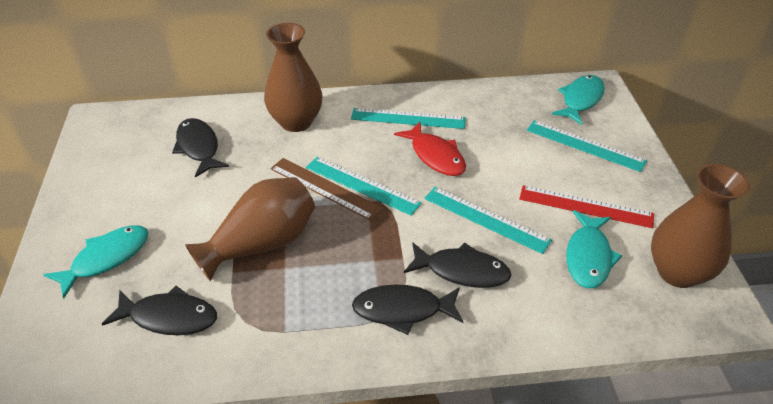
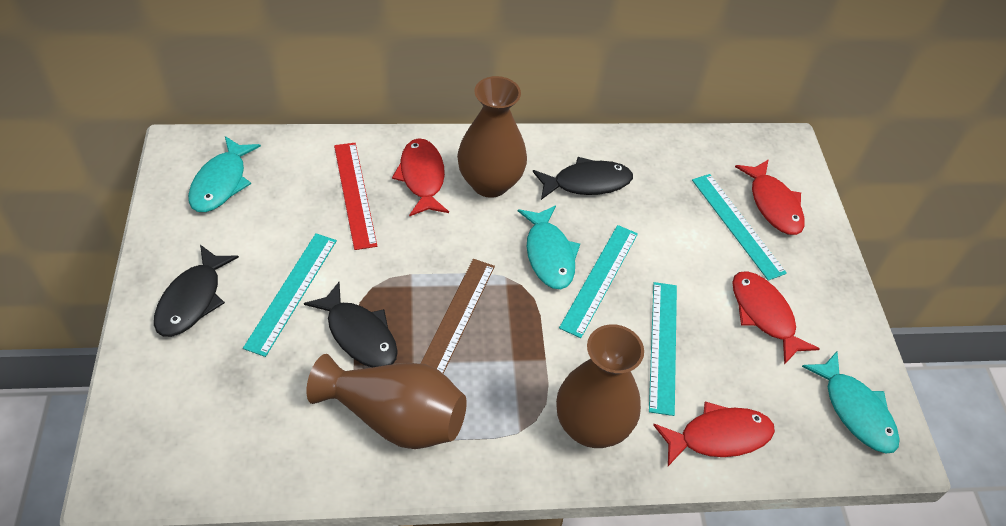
black fish: [102,286,217,335] [172,118,229,177] [352,284,464,335] [404,242,512,288] = 4 -> [154,245,239,337] [304,282,398,367] [533,157,633,200] = 3
red fish: [394,122,466,176] = 1 -> [392,138,449,216] [653,402,775,466] [732,271,820,365] [735,159,805,235] = 4

